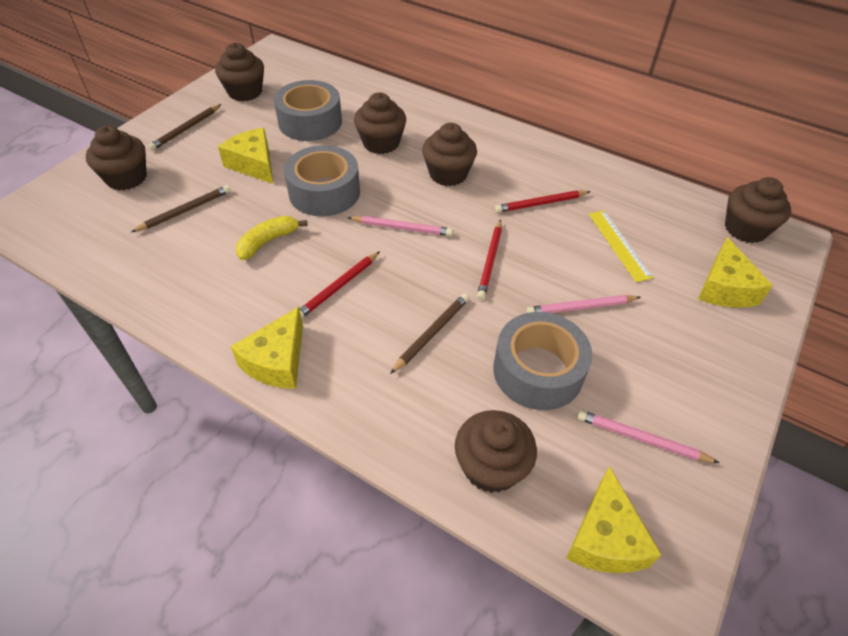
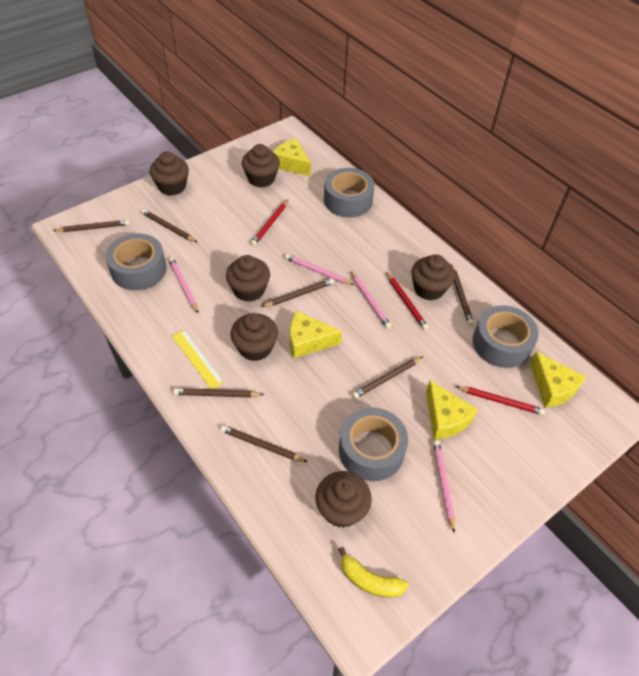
brown pencil: [131,185,231,232] [148,104,221,151] [390,293,469,374] = 3 -> [53,220,130,232] [141,209,197,242] [173,388,264,398] [220,425,308,462] [262,278,334,307] [352,356,423,399] [451,264,474,325] = 7
grey tape: [274,80,342,141] [284,145,360,216] [493,312,592,410] = 3 -> [106,233,166,290] [324,168,375,217] [339,407,408,481] [472,305,539,368] = 4
pink pencil: [347,216,453,236] [526,295,641,313] [577,410,720,463] = 3 -> [169,257,198,313] [285,254,354,285] [351,271,391,329] [433,440,455,533] = 4

